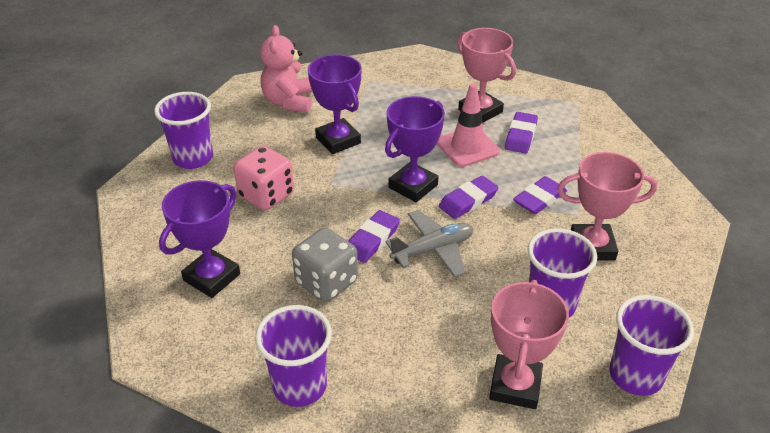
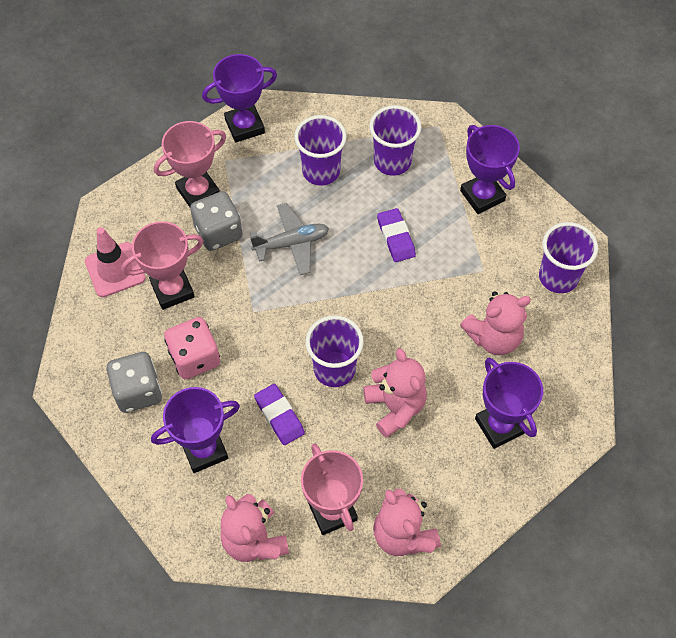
grey dice: [292,227,358,302] = 1 -> [106,352,162,413] [190,191,243,251] = 2
pink teddy bear: [260,25,312,113] = 1 -> [221,494,289,562] [363,348,427,438] [373,489,441,556] [460,291,531,355] = 4
purple eraser: [348,210,400,263] [439,175,499,219] [505,112,538,153] [513,176,567,214] = 4 -> [254,384,305,445] [377,208,416,262] = 2
purple trophy: [159,180,240,298] [308,54,362,154] [385,96,445,202] = 3 -> [151,387,240,473] [202,54,277,142] [460,125,520,214] [475,358,543,449] = 4

